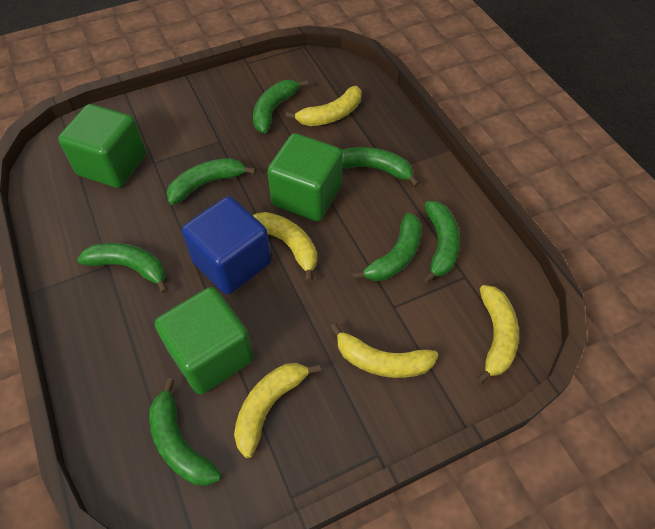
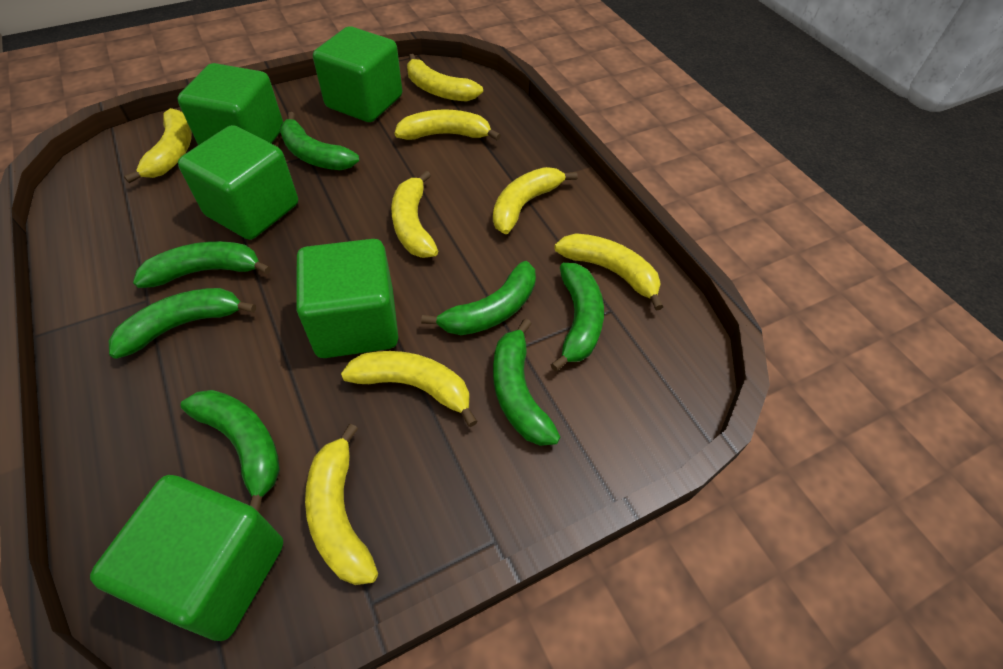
blue cube: [182,196,271,294] = 1 -> none = 0
green cube: [58,104,146,188] [155,287,254,394] [267,133,343,221] = 3 -> [90,475,283,641] [177,63,283,145] [178,125,298,240] [296,239,398,358] [313,26,402,122] = 5
yellow banana: [234,363,321,458] [253,212,317,283] [286,86,362,126] [330,323,438,378] [476,285,519,384] = 5 -> [124,108,192,184] [305,423,378,585] [341,351,478,427] [391,171,438,258] [395,110,501,141] [407,54,483,102] [493,167,577,234] [554,233,663,310] = 8

